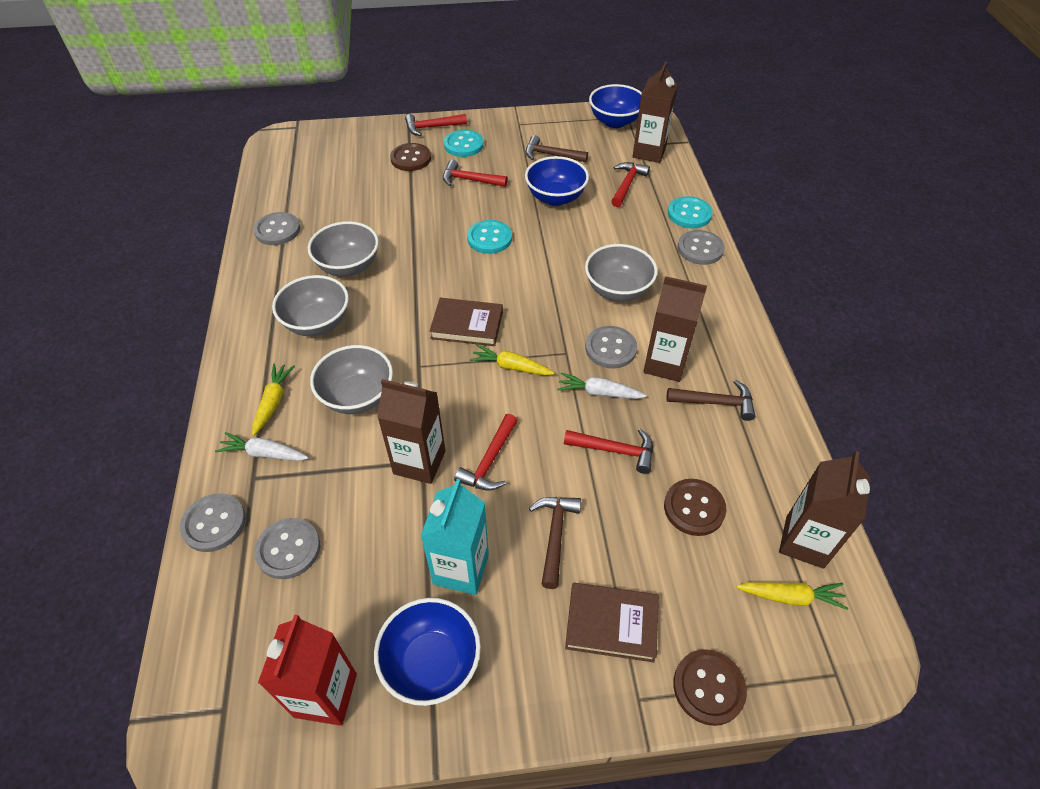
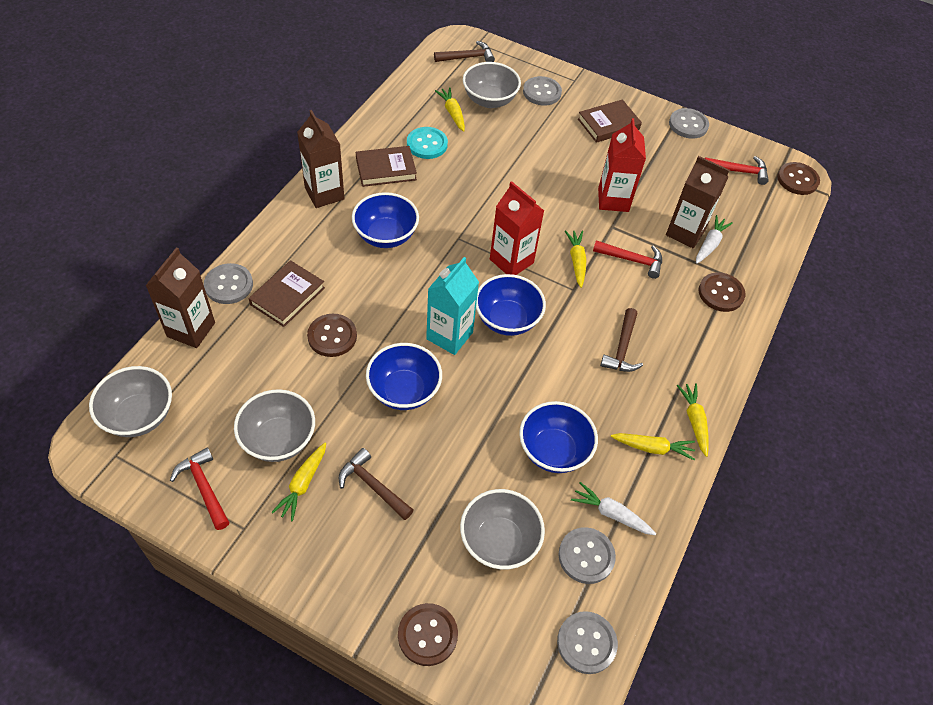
blue bowl: [374,598,481,706] [525,156,589,206] [589,84,642,128] = 3 -> [352,192,419,248] [366,343,442,410] [476,274,546,336] [519,401,598,473] = 4
brown book: [429,298,503,346] [565,583,659,663] = 2 -> [249,260,325,327] [356,146,417,187] [578,99,642,143] = 3
brown button: [390,143,431,171] [664,479,726,536] [673,649,747,726] = 3 -> [307,314,357,357] [398,603,458,666] [698,272,746,312] [777,162,820,195] = 4
brown carton: [377,379,446,484] [633,62,678,163] [643,276,707,382] [779,451,871,569] = 4 -> [146,247,215,348] [297,110,344,208] [666,156,729,248] = 3
red carton: [258,615,357,726] = 1 -> [490,181,544,275] [598,118,646,212] = 2
red hammer: [405,114,467,136] [443,160,508,187] [454,414,518,491] [564,429,653,474] [611,162,650,207] = 5 -> [170,447,229,530] [593,240,662,279] [705,156,769,185] = 3
turquoise button: [444,130,484,157] [467,220,512,254] [668,196,713,228] = 3 -> [407,127,448,159] = 1
yellow carrot: [252,364,295,436] [470,345,554,375] [736,582,848,610] = 3 -> [272,443,326,521] [435,87,465,132] [565,230,587,288] [611,433,695,460] [677,383,709,457] = 5

